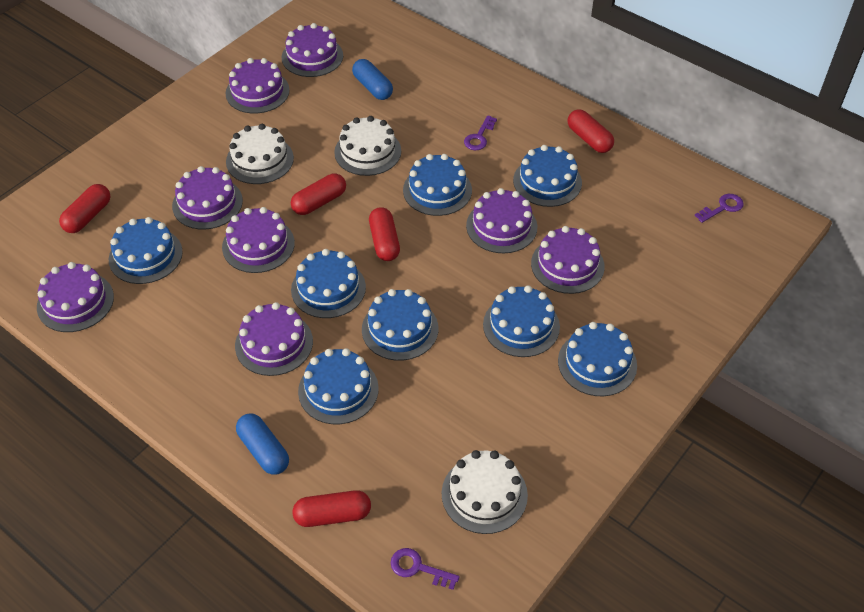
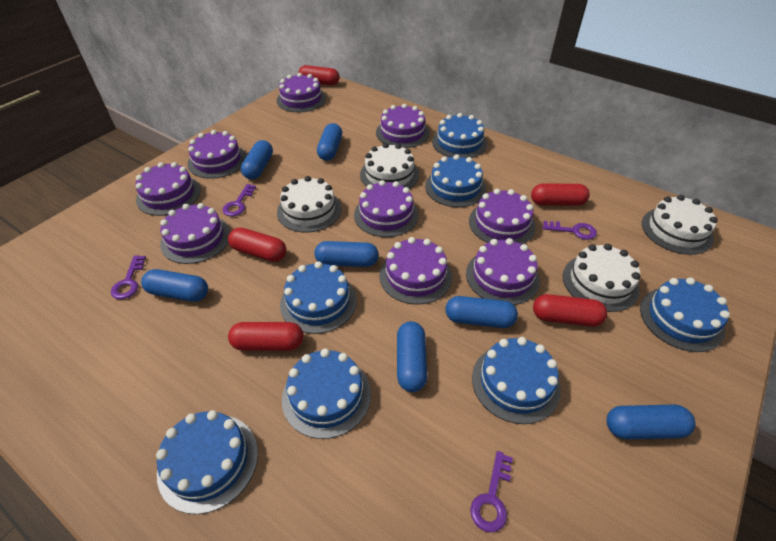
blue cake: [109,217,183,284] [291,249,366,318] [298,348,379,424] [362,289,438,361] [403,154,472,216] [483,285,560,357] [513,145,582,207] [558,322,637,396] = 8 -> [156,410,258,514] [280,261,357,334] [282,349,371,439] [425,154,486,207] [432,113,487,158] [472,337,561,424] [640,278,730,352] = 7
blue capsule: [236,414,289,475] [352,59,393,100] = 2 -> [141,269,208,302] [241,140,273,180] [314,241,379,267] [317,123,342,161] [397,321,427,392] [445,296,518,328] [607,405,695,440] = 7
purple cake: [37,262,114,332] [172,166,243,229] [222,207,295,273] [226,58,290,113] [235,302,313,376] [282,23,343,77] [466,188,537,253] [531,226,605,294] = 8 -> [135,162,201,216] [160,203,231,264] [188,130,246,179] [277,73,326,113] [354,180,419,237] [376,104,430,148] [379,237,452,305] [466,238,540,305] [469,189,536,244] = 9
purple key: [391,548,460,590] [464,115,497,150] [695,194,744,223] = 3 -> [111,255,146,299] [222,184,256,216] [470,451,513,533] [543,221,597,240] = 4
white cake: [226,124,294,184] [334,116,401,176] [442,450,528,534] = 3 -> [277,176,341,233] [360,143,419,189] [563,244,641,312] [642,195,718,255] = 4

